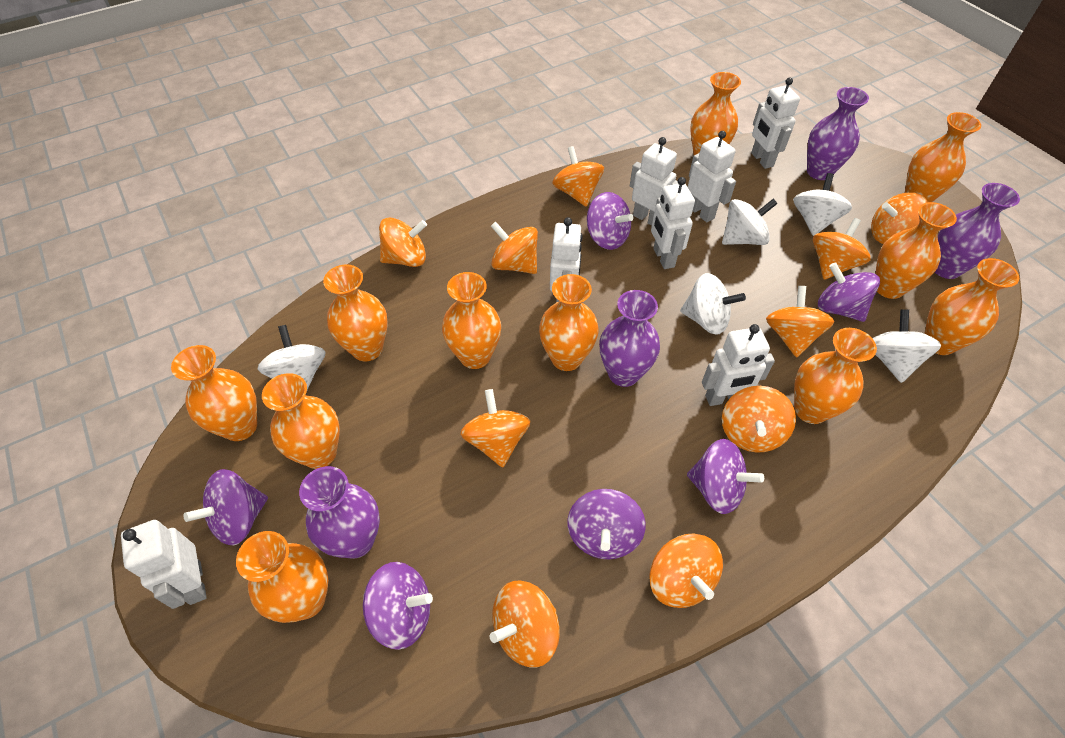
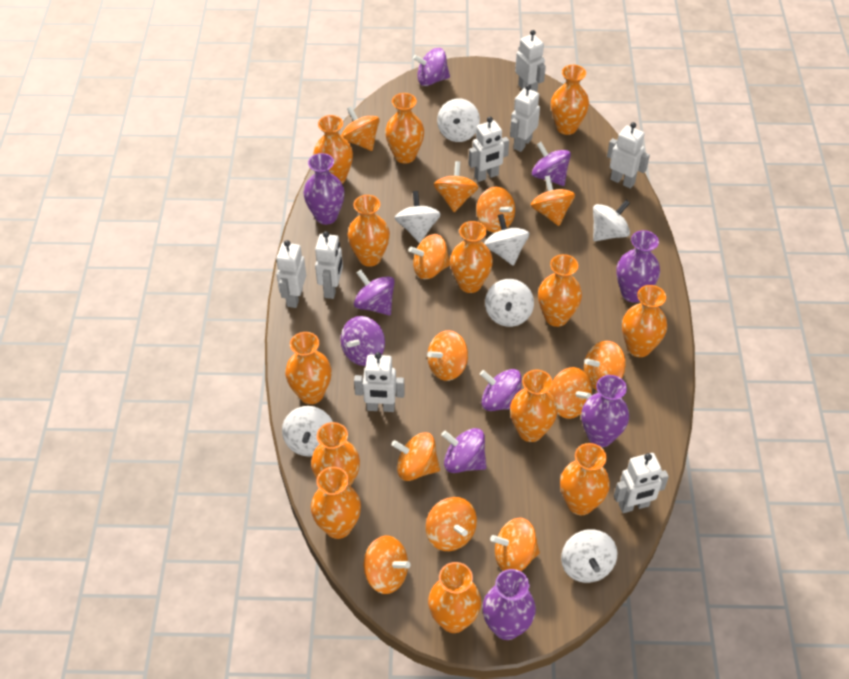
orange spinning top: [379,218,427,267] [460,389,530,468] [490,580,560,668] [491,222,538,274] [552,146,604,207] [649,534,723,608] [722,386,796,453] [766,286,834,358] [813,218,871,280] [871,193,928,244] = 10 -> [341,106,380,151] [363,535,411,594] [391,432,440,481] [408,234,450,279] [426,497,477,551] [427,330,468,381] [434,161,479,212] [476,187,515,233] [490,517,540,571] [531,175,575,226] [550,367,592,419] [584,341,626,390] = 12
orange vase: [171,345,257,441] [236,531,328,623] [262,373,340,469] [323,264,387,362] [442,272,501,369] [539,274,599,371] [690,72,741,155] [794,328,877,424] [875,202,957,299] [905,112,981,202] [924,258,1019,355] = 11 -> [285,332,332,404] [311,422,360,486] [311,467,361,539] [313,115,353,184] [347,195,390,267] [385,93,424,164] [428,562,481,633] [450,221,493,293] [510,369,557,442] [538,254,582,327] [551,65,589,135] [560,443,610,515] [622,285,667,357] = 13
white robot: [121,520,207,609] [550,217,583,302] [630,137,678,225] [651,177,695,269] [688,131,736,222] [702,324,775,406] [751,77,800,169] = 7 -> [276,240,306,308] [315,231,343,299] [354,352,405,412] [468,117,509,182] [510,84,540,152] [515,30,546,92] [607,122,650,189] [614,453,669,513] = 8
white spinning top: [258,325,325,390] [680,273,746,335] [722,199,778,245] [793,173,852,236] [872,310,941,383] = 5 -> [282,406,333,457] [395,191,440,243] [437,98,480,142] [484,214,529,266] [485,279,534,327] [561,529,617,583] [593,200,630,241] = 7

